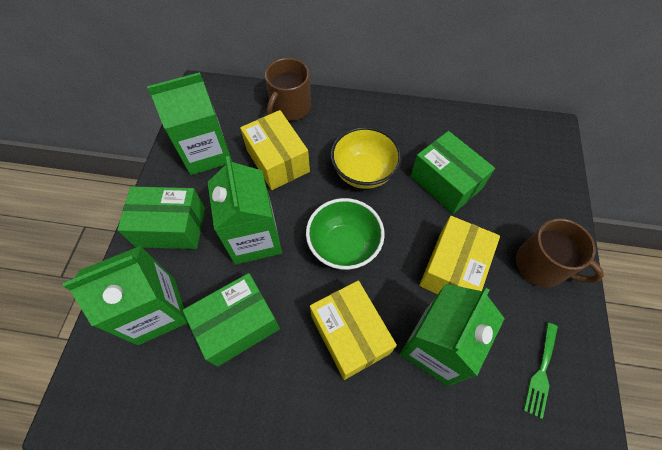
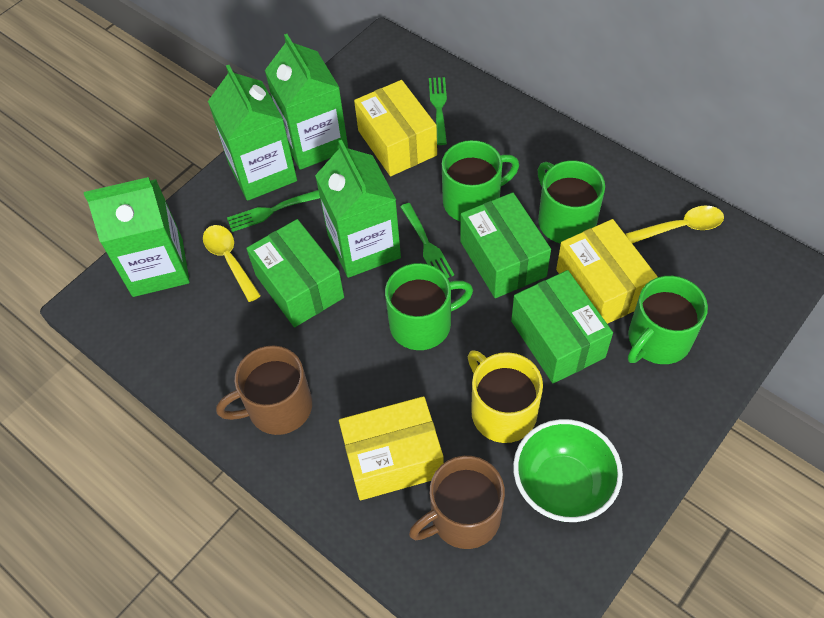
green fork: [524,322,558,419] = 1 -> [227,190,320,232] [400,203,454,278] [429,77,447,145] = 3
green mug: none = 0 -> [385,263,473,350] [442,140,519,222] [538,160,605,244] [628,276,708,364] = 4
yellow bowl: [331,127,402,189] = 1 -> none = 0
yellow mug: none = 0 -> [468,350,543,443] = 1
yellow spoon: none = 0 -> [203,225,261,302] [626,206,724,243] = 2

